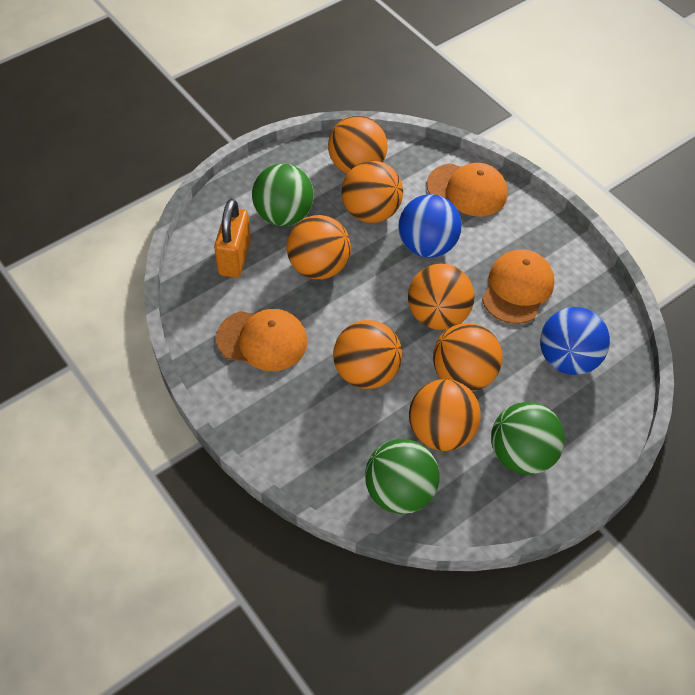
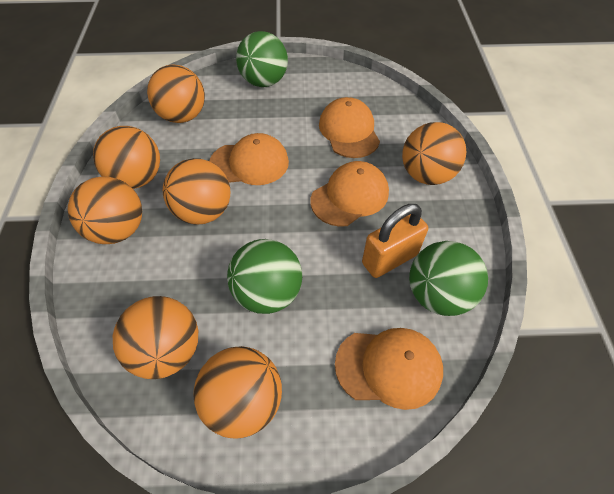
blue ball: [398,194,462,258] [540,307,610,375] = 2 -> none = 0
orange cap: [216,309,308,371] [427,163,508,216] [482,250,554,324] = 3 -> [210,133,289,185] [311,161,389,227] [319,97,380,158] [335,328,443,410] = 4

